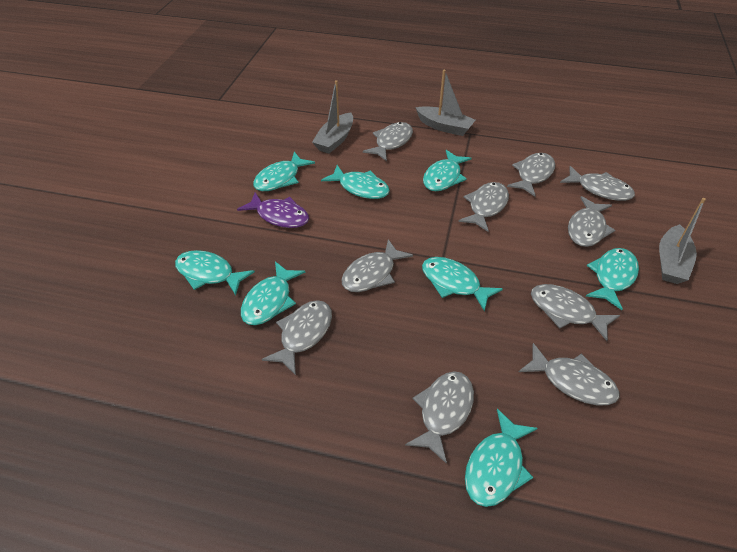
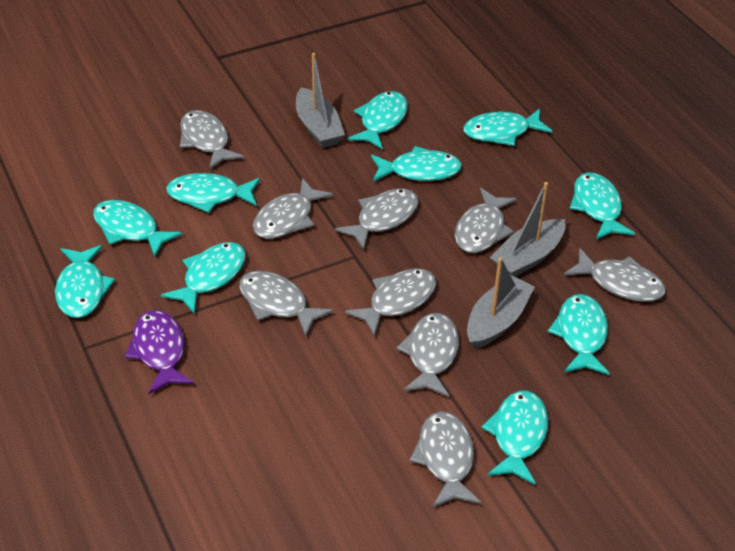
grey fish: [262,300,332,375] [341,239,413,292] [363,122,413,161] [405,371,474,464] [458,182,509,232] [507,153,555,196] [519,343,619,405] [531,284,620,341] [560,166,635,201] [568,196,615,247] = 10 -> [180,110,244,170] [239,271,333,336] [253,178,333,239] [335,188,419,250] [345,268,436,336] [396,313,459,397] [409,411,481,508] [455,188,517,253] [564,248,666,302] = 9
turquoise fish: [175,250,255,295] [241,261,305,325] [253,152,315,191] [321,165,390,199] [422,257,503,312] [423,150,472,191] [465,409,538,507] [586,248,639,310] = 8 -> [55,245,115,318] [93,200,182,257] [161,242,246,314] [166,173,260,213] [348,91,408,150] [371,146,462,182] [463,108,552,146] [481,391,548,485] [548,294,610,375] [570,172,635,240] = 10

